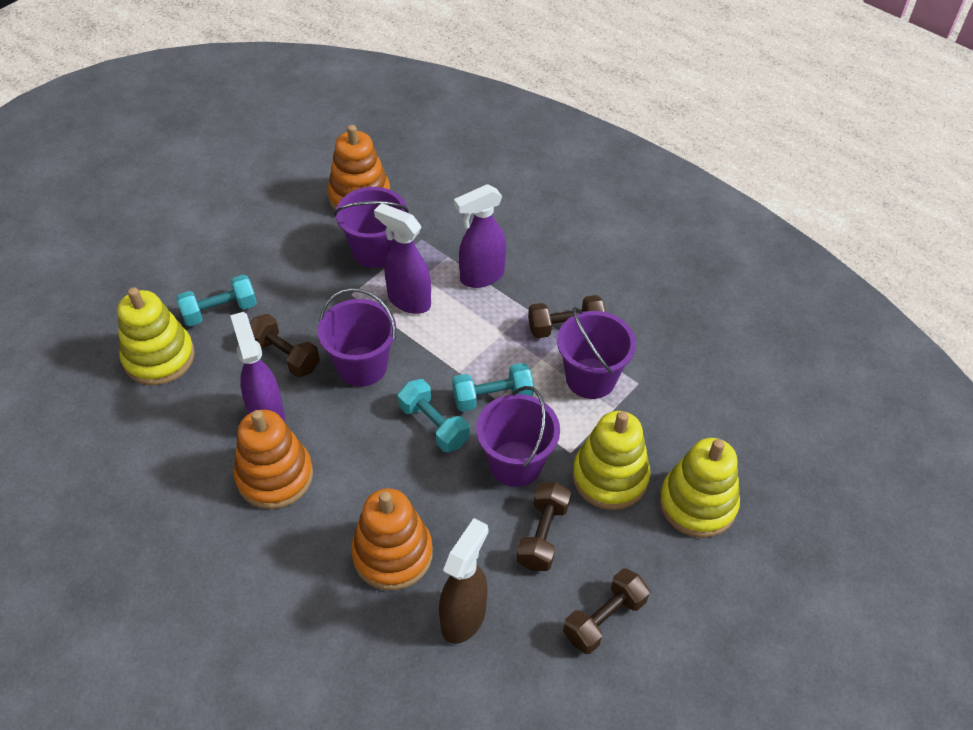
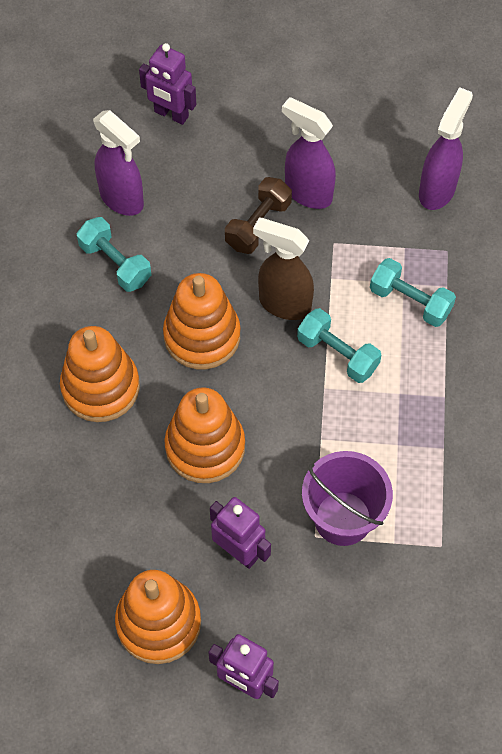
brown dumbbell: [250,314,320,377] [516,482,571,571] [528,295,606,338] [563,568,650,654] = 4 -> [225,177,292,254] = 1
orange stacking toy: [234,410,313,509] [328,125,390,210] [351,488,433,590] = 3 -> [60,326,140,422] [115,570,201,664] [163,273,241,369] [165,387,245,483] = 4
purple bucket: [318,288,396,387] [334,187,409,268] [476,386,560,487] [557,307,636,399] = 4 -> [302,451,393,546] = 1
purple robot: none = 0 -> [139,43,196,125] [208,634,279,699] [210,497,271,569] = 3
yellow stacking toy: [118,287,195,385] [572,411,650,510] [660,438,740,538] = 3 -> none = 0

